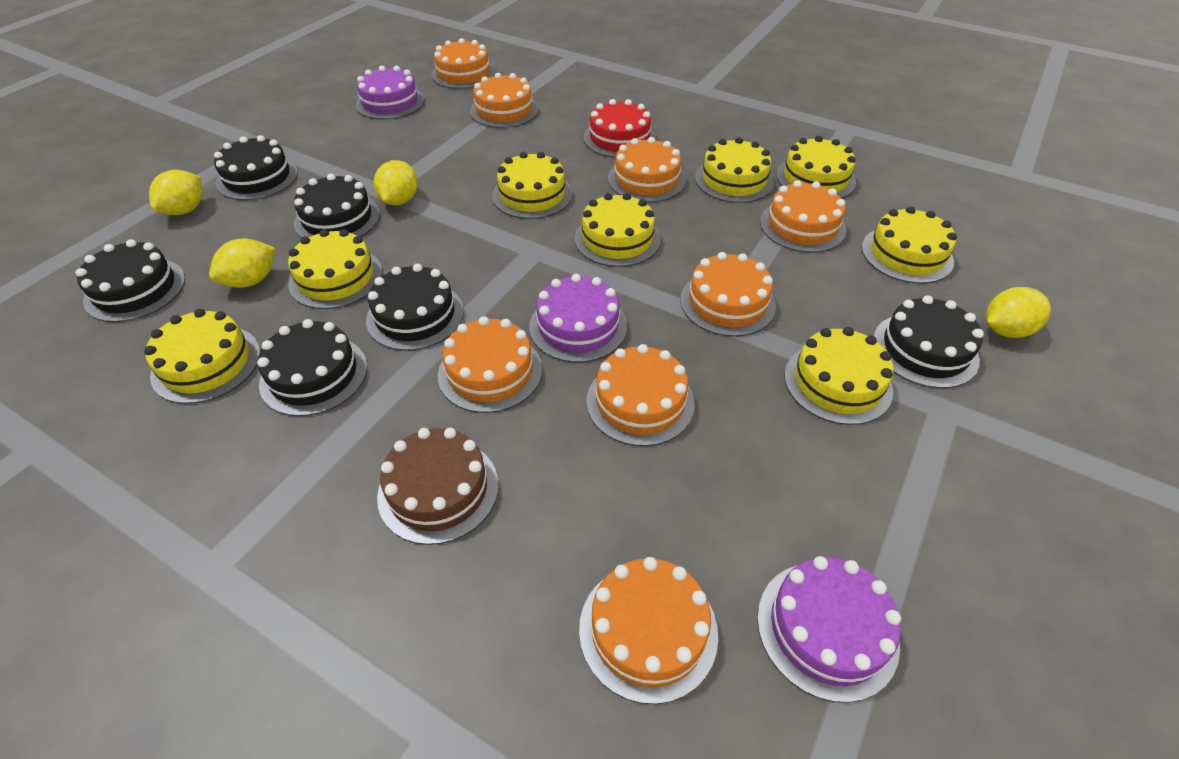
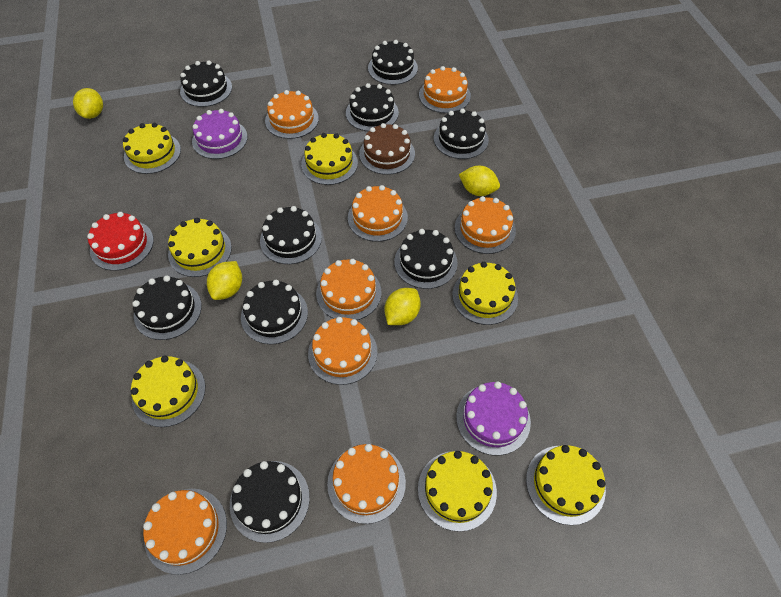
black cake: [76,239,185,322] [214,135,298,200] [257,319,367,416] [294,174,380,238] [366,264,464,351] [874,295,984,388] = 6 -> [132,275,202,340] [180,60,232,107] [230,461,310,543] [241,280,308,344] [260,206,322,264] [346,83,399,131] [368,40,418,85] [394,229,458,289] [434,109,489,159] = 9
purple cake: [355,66,424,120] [529,274,627,363] [757,556,901,703] = 3 -> [192,109,248,159] [456,381,531,456] = 2
yellow cake: [144,309,260,404] [288,229,383,309] [492,152,572,219] [575,193,661,267] [695,137,774,203] [776,136,856,198] [784,327,894,425] [862,206,957,284] = 8 -> [123,123,181,174] [131,356,205,427] [168,218,232,277] [301,133,358,185] [418,451,497,532] [452,262,518,325] [526,445,606,525] = 7

